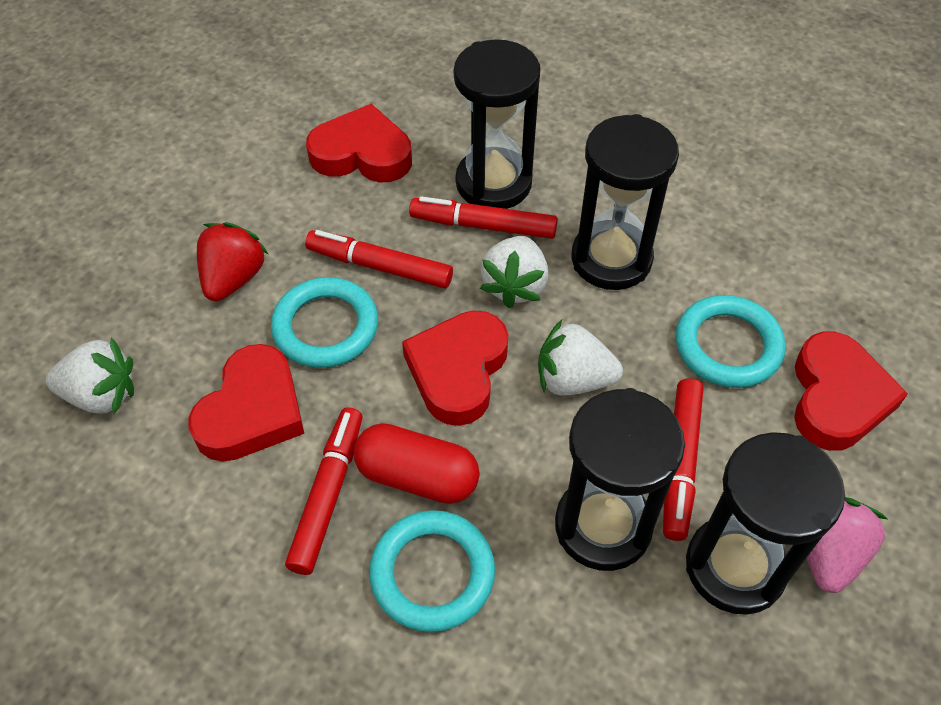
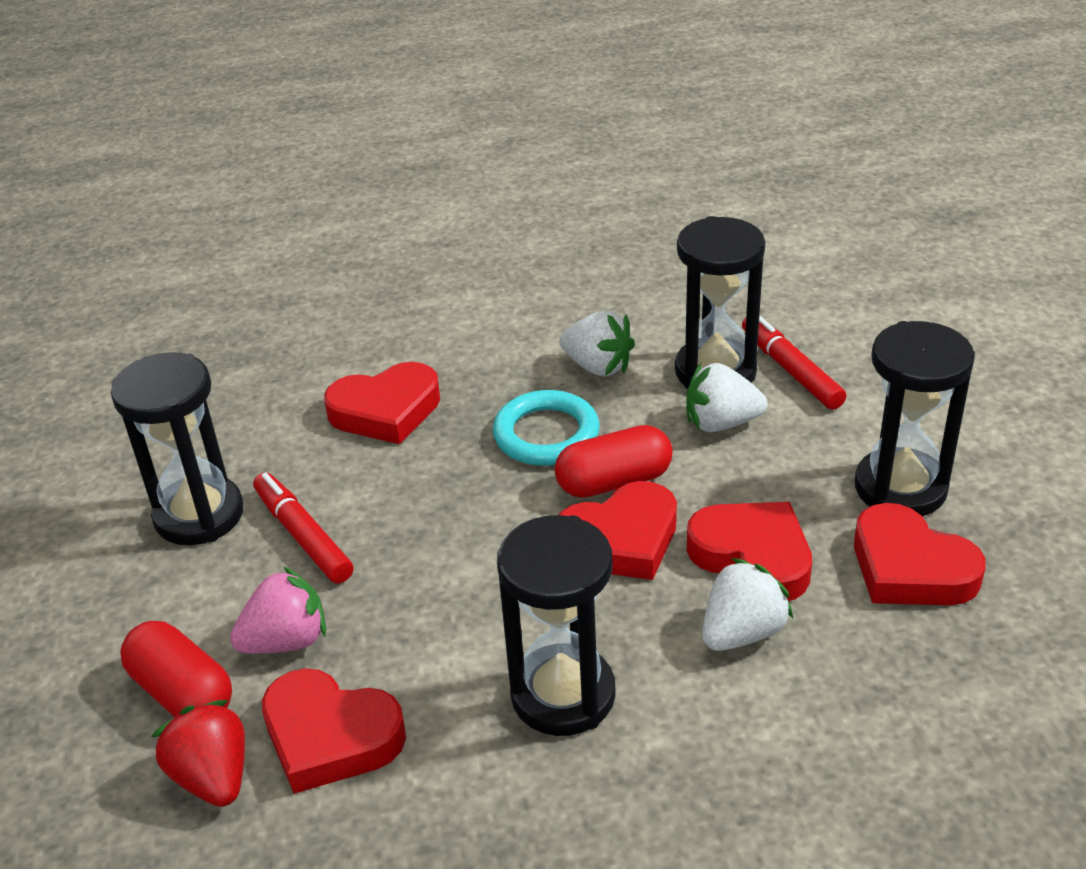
red capsule: [354,423,480,504] = 1 -> [120,621,232,717] [555,425,673,498] = 2
red heart: [188,344,304,462] [306,104,412,183] [402,311,508,426] [794,332,908,451] = 4 -> [262,668,406,794] [324,362,440,444] [559,481,677,580] [687,502,812,601] [854,503,986,605] = 5
red marker: [285,407,363,575] [305,230,453,289] [409,196,558,239] [663,378,703,541] = 4 -> [253,472,354,583] [742,315,847,410] = 2
turquoise ring: [271,277,378,368] [369,510,495,632] [676,295,785,388] = 3 -> [493,390,600,466] = 1

